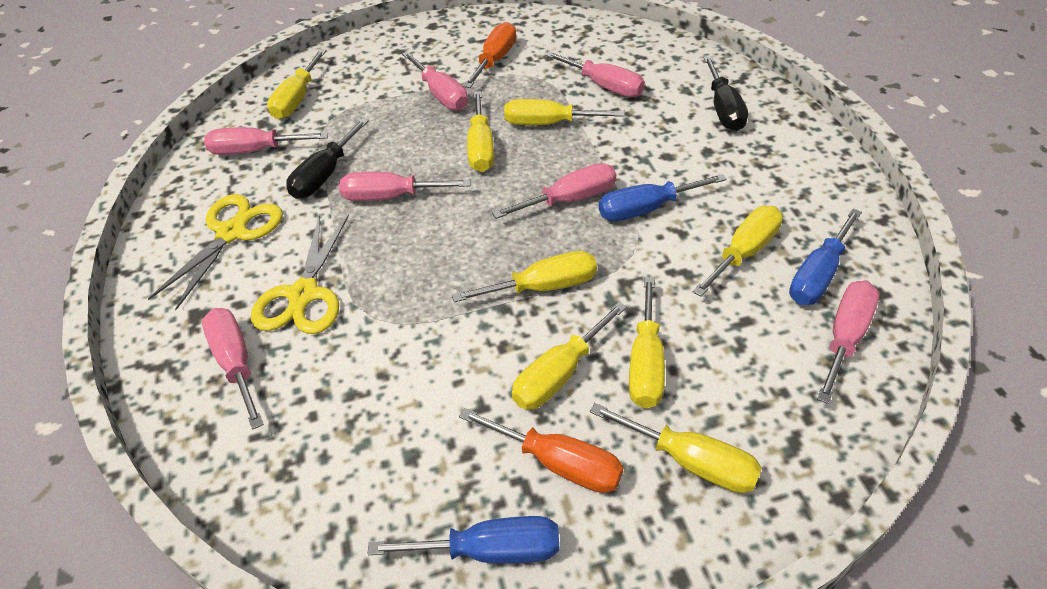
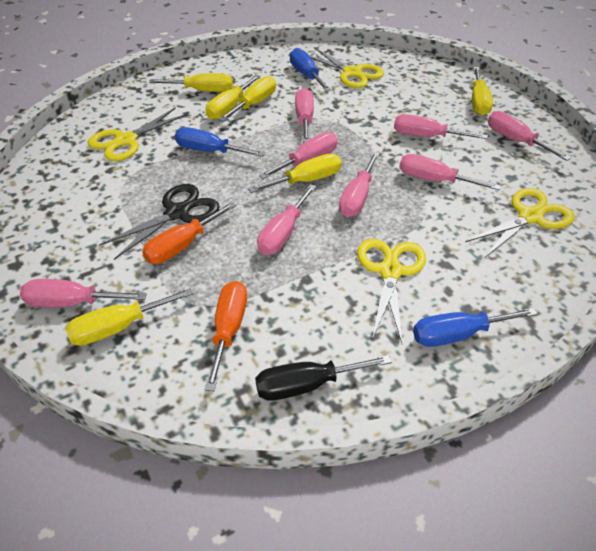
black scissors: none = 0 -> [99,184,220,260] = 1
black screwdriver: [286,118,369,199] [703,56,748,131] = 2 -> [255,355,392,401] = 1
pink screwdriver: [202,308,264,430] [204,127,328,155] [339,172,471,201] [402,51,468,111] [492,163,617,219] [545,51,645,97] [817,281,879,404] = 7 -> [20,279,147,307] [257,184,317,255] [259,132,338,179] [295,88,314,143] [339,152,380,217] [394,114,488,139] [399,154,501,190] [488,111,571,161] = 8
yellow scissors: [148,194,283,310] [251,214,349,334] = 2 -> [88,107,188,161] [310,47,384,88] [357,239,426,343] [465,188,574,257] = 4
yellow screwdriver: [267,49,327,119] [452,251,597,302] [467,91,494,172] [504,99,625,125] [512,302,627,410] [590,403,762,493] [629,277,665,408] [693,206,783,297] = 8 -> [65,288,194,346] [149,73,233,92] [206,75,261,120] [218,76,276,121] [248,154,341,193] [472,67,493,116] = 6

